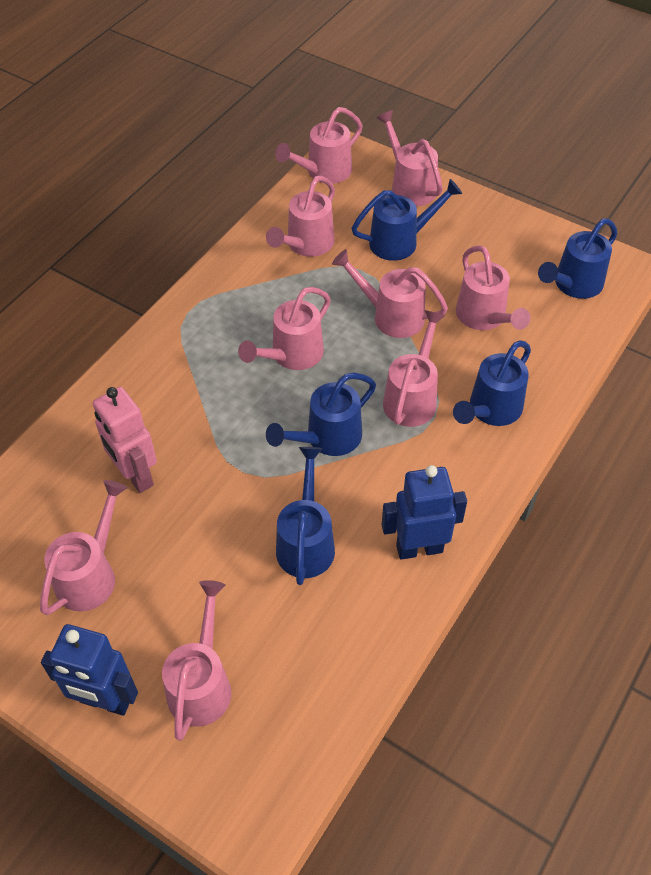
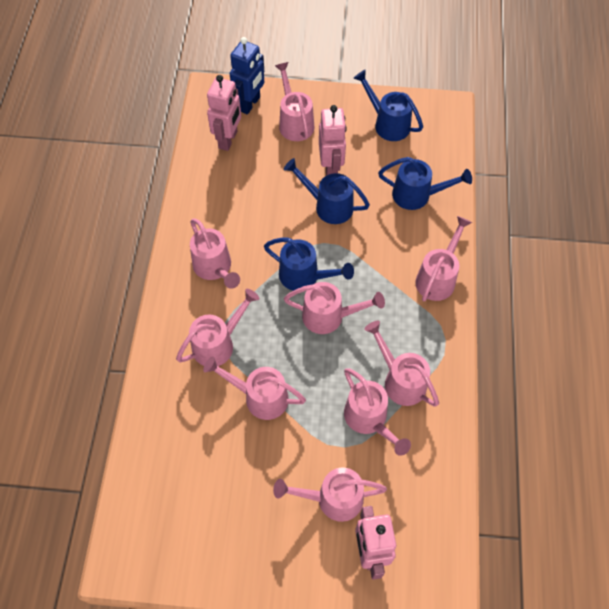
blue robot: [41,624,138,716] [382,465,467,560] = 2 -> [230,37,264,114] = 1
blue watering can: [266,373,376,456] [276,447,335,585] [352,179,462,261] [453,340,531,426] [538,218,617,299] = 5 -> [264,237,354,291] [284,158,370,224] [353,70,423,141] [378,157,472,210] = 4
pink robot: [93,387,157,493] = 1 -> [207,75,241,151] [319,105,347,176] [355,506,396,580] = 3

